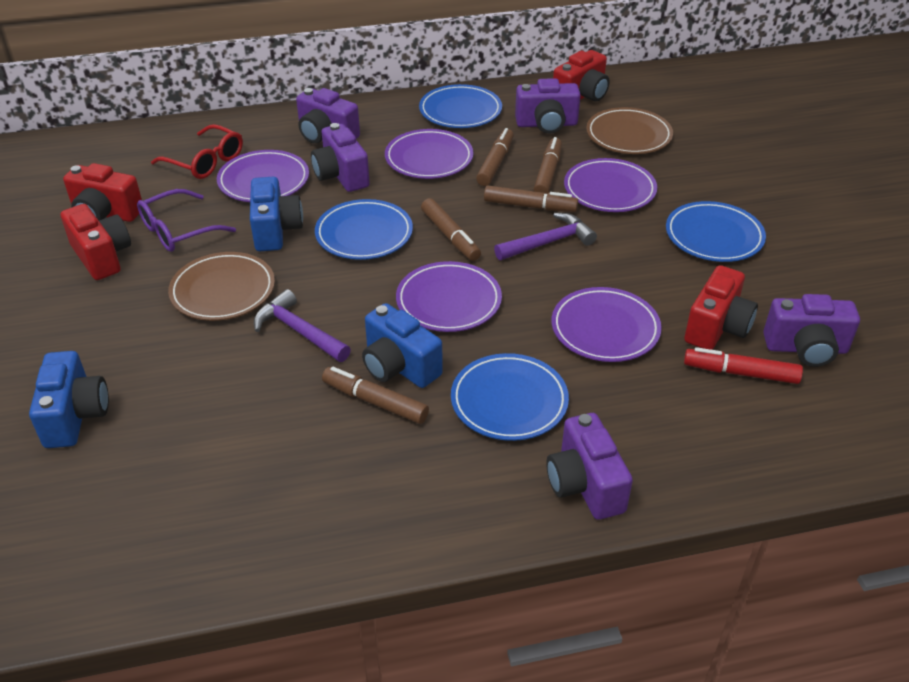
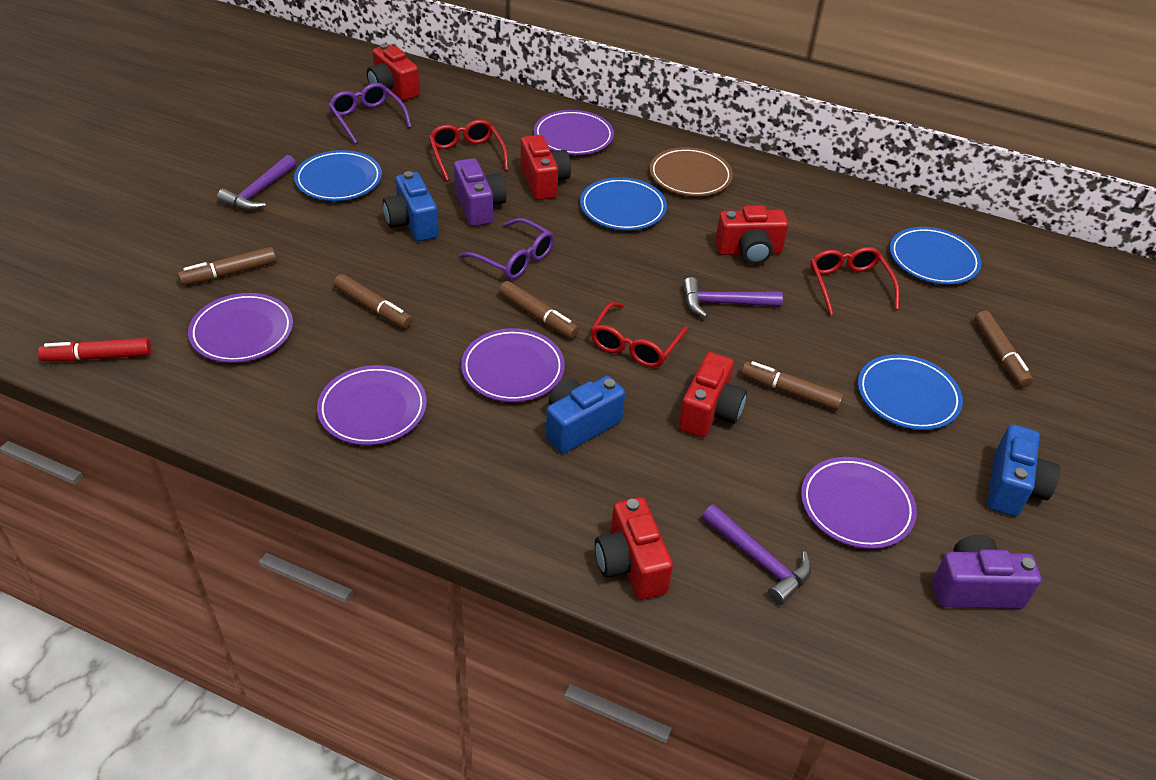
brown plate: [168,252,275,321] [586,107,673,154] = 2 -> [649,147,733,196] = 1
purple camera: [296,88,360,143] [311,123,370,192] [515,78,581,133] [546,413,633,520] [763,294,860,367] = 5 -> [454,158,507,226] [932,535,1041,609] = 2
purple glasses: [137,189,236,252] = 1 -> [328,83,412,144] [459,218,554,280] = 2
purple hammer: [254,289,351,362] [494,213,597,260] = 2 -> [217,155,296,210] [683,277,783,318] [702,504,811,605] = 3
red camera: [60,204,131,280] [63,163,142,222] [553,50,610,102] [684,265,758,350] = 4 -> [367,44,420,101] [521,135,571,200] [595,497,673,600] [678,352,747,438] [715,205,788,264] = 5
red glasses: [151,124,243,179] = 1 -> [429,120,509,181] [591,302,688,368] [811,247,899,315] = 3

